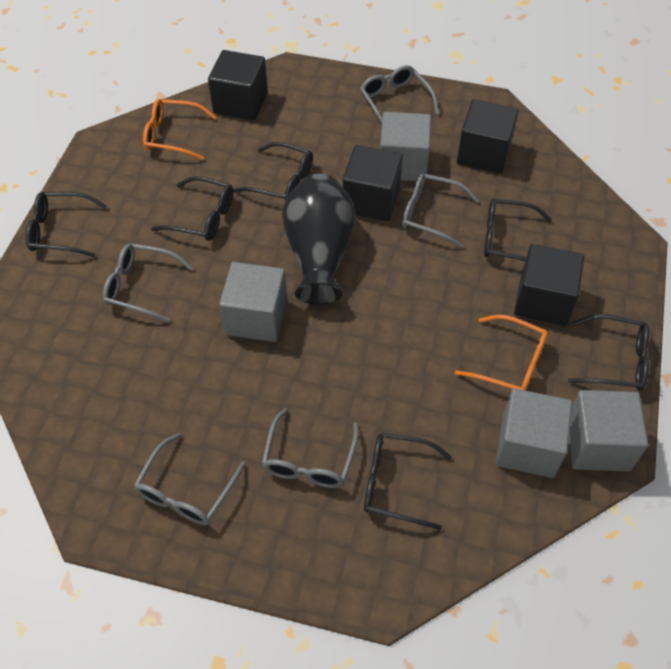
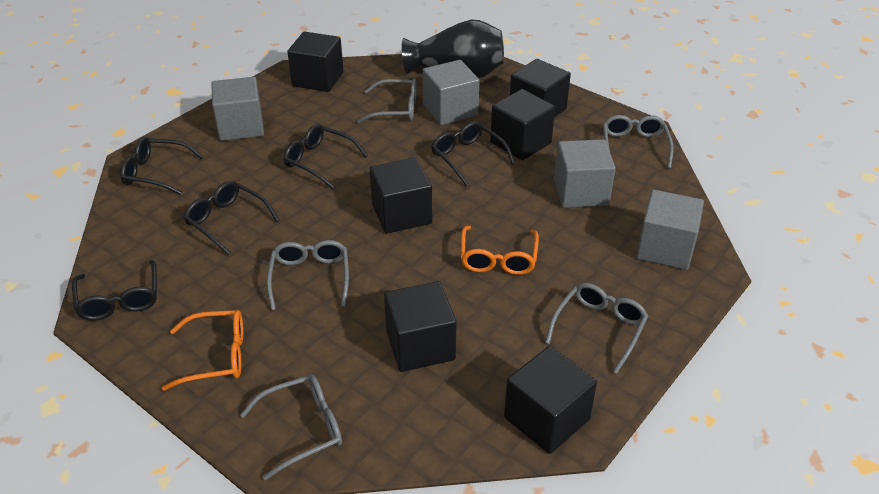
black cube: [208,50,268,120] [343,145,403,221] [457,99,519,174] [514,244,584,326] = 4 -> [287,32,343,92] [370,157,432,234] [384,281,456,372] [490,89,555,160] [504,346,597,454] [510,59,571,117] = 6
black glasses: [26,192,107,257] [151,176,233,241] [233,142,313,200] [364,433,452,530] [484,199,552,261] [568,314,649,391] = 6 -> [72,260,157,321] [120,137,204,195] [184,181,280,255] [283,124,368,188] [432,121,515,186] = 5

